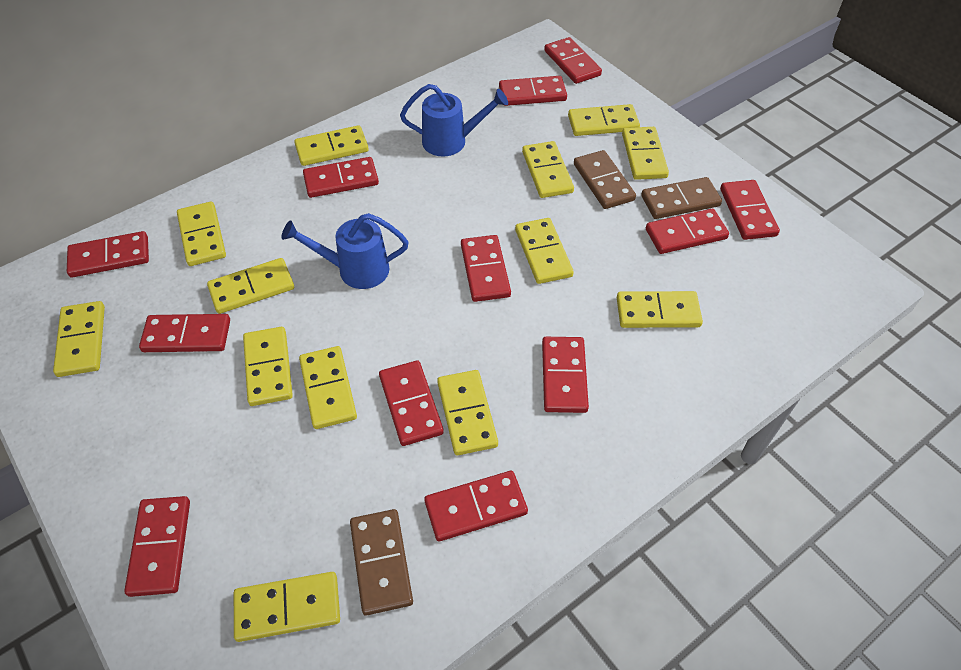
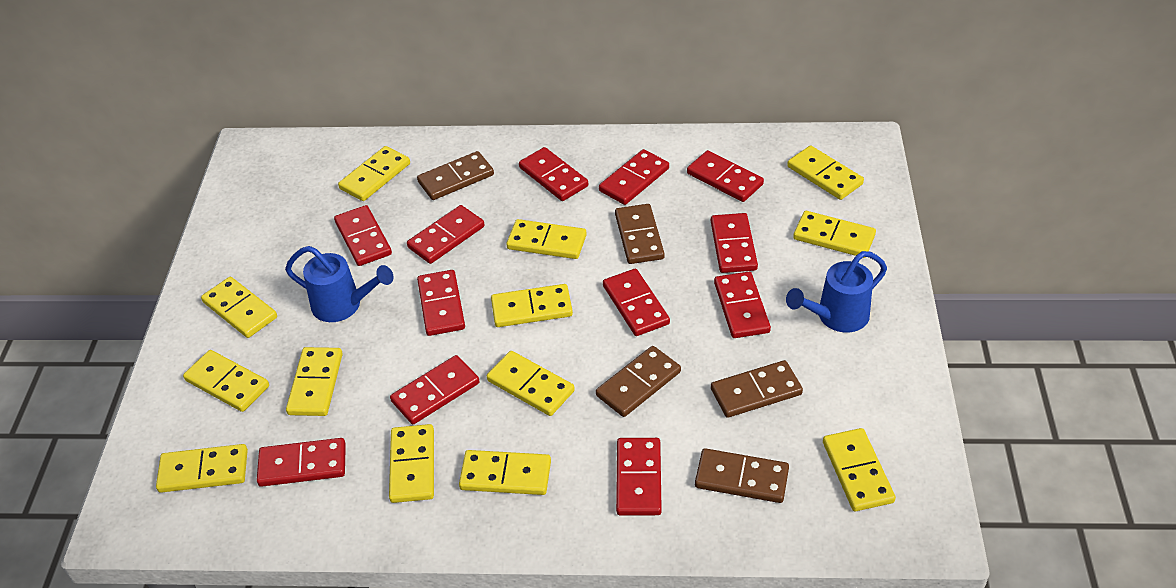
brown domino: [350,509,413,615] [574,150,636,209] [641,177,722,219] = 3 -> [417,151,494,200] [596,346,681,417] [615,204,665,264] [695,448,789,503] [711,360,803,418] = 5

